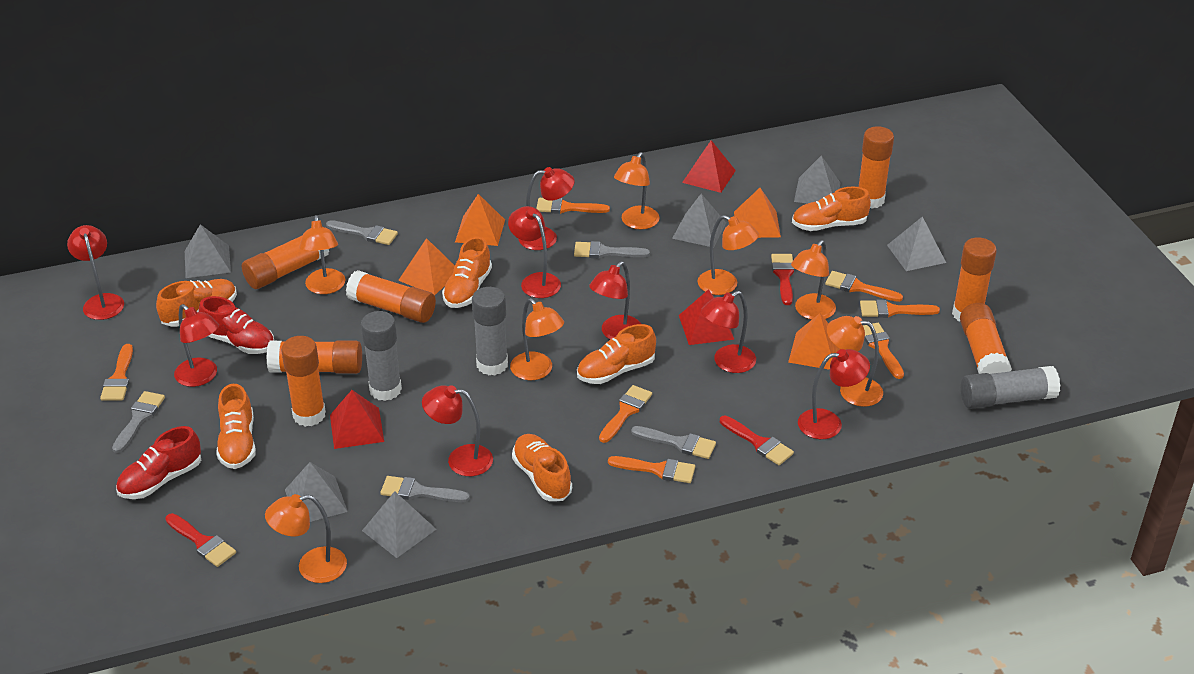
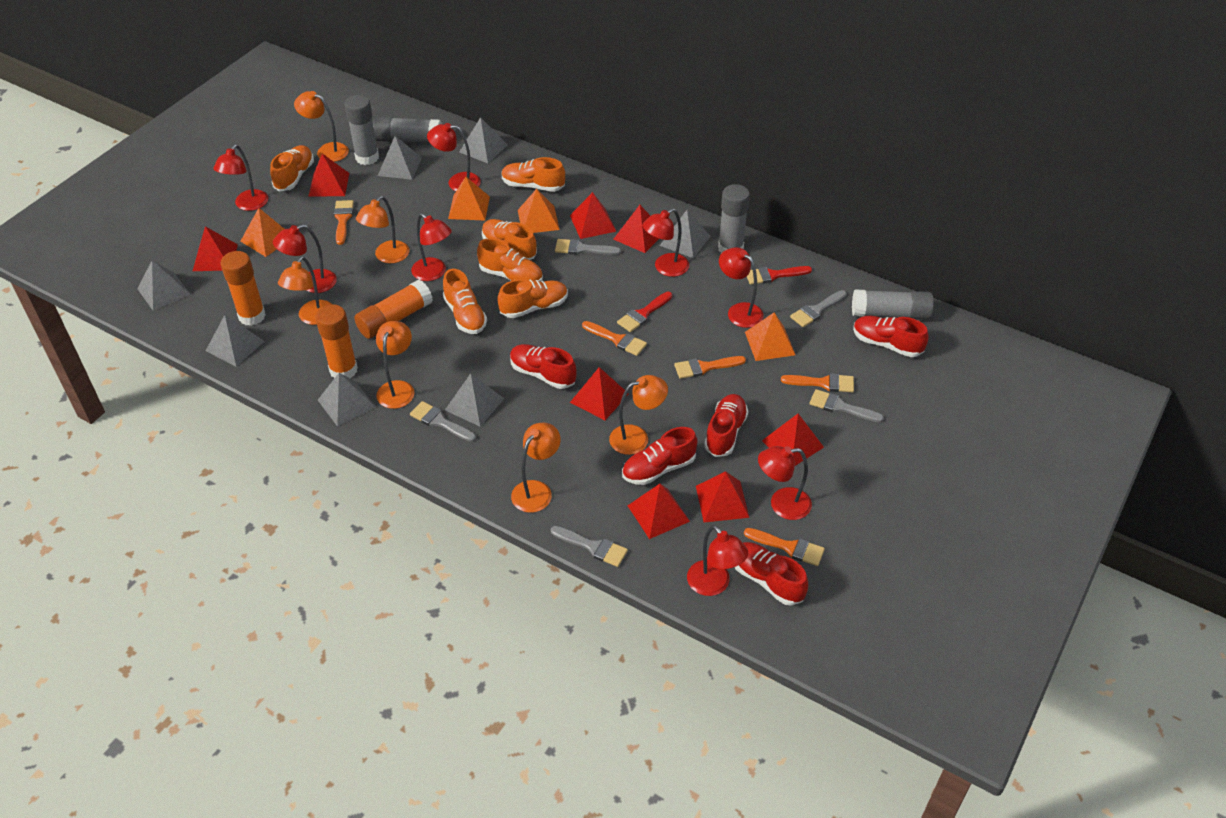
grey glue stick: [361,311,402,401] [472,287,508,375] [961,366,1060,409] = 3 -> [345,95,379,165] [373,116,442,143] [718,184,750,253] [852,289,934,320] = 4
grey pyramid: [185,224,231,278] [285,462,348,522] [362,491,436,558] [672,194,726,248] [794,155,840,204] [887,217,946,271] = 6 -> [137,260,190,311] [206,315,264,367] [318,373,376,427] [378,136,422,180] [445,373,504,427] [459,117,508,163] [660,210,711,258] = 7
orange brush: [100,344,133,401] [536,198,610,214] [599,385,652,443] [608,456,695,483] [825,271,903,302] [860,299,940,318] [863,323,904,379] = 7 -> [334,200,354,245] [582,321,647,356] [674,356,746,379] [744,528,825,566] [781,373,854,392] = 5
orange glue stick: [242,235,329,289] [266,340,362,374] [281,336,326,427] [346,270,436,323] [859,126,894,209] [952,237,997,321] [960,303,1012,374] = 7 -> [221,251,266,326] [315,304,358,379] [354,279,433,339] = 3
orange lamp: [265,494,347,583] [299,215,345,294] [510,298,564,380] [614,152,659,229] [697,215,759,295] [791,240,836,320] [827,316,883,407] = 7 -> [278,257,331,325] [294,91,349,162] [356,196,409,263] [376,321,414,409] [511,422,561,513] [609,375,668,455] = 6
red brush: [165,513,236,567] [720,415,794,465] [771,254,795,305] = 3 -> [617,292,672,332] [747,266,812,285] = 2
red pyramid: [330,390,384,449] [679,289,735,345] [682,140,736,193] = 3 -> [193,226,238,271] [308,154,349,197] [570,192,617,239] [570,367,629,420] [613,205,659,253] [627,484,690,539] [696,471,749,522] [762,414,824,466] = 8
red shoe: [116,426,201,499] [199,296,274,354] = 2 -> [510,344,577,389] [622,427,697,485] [704,394,748,457] [735,542,808,606] [853,316,928,357] = 5

